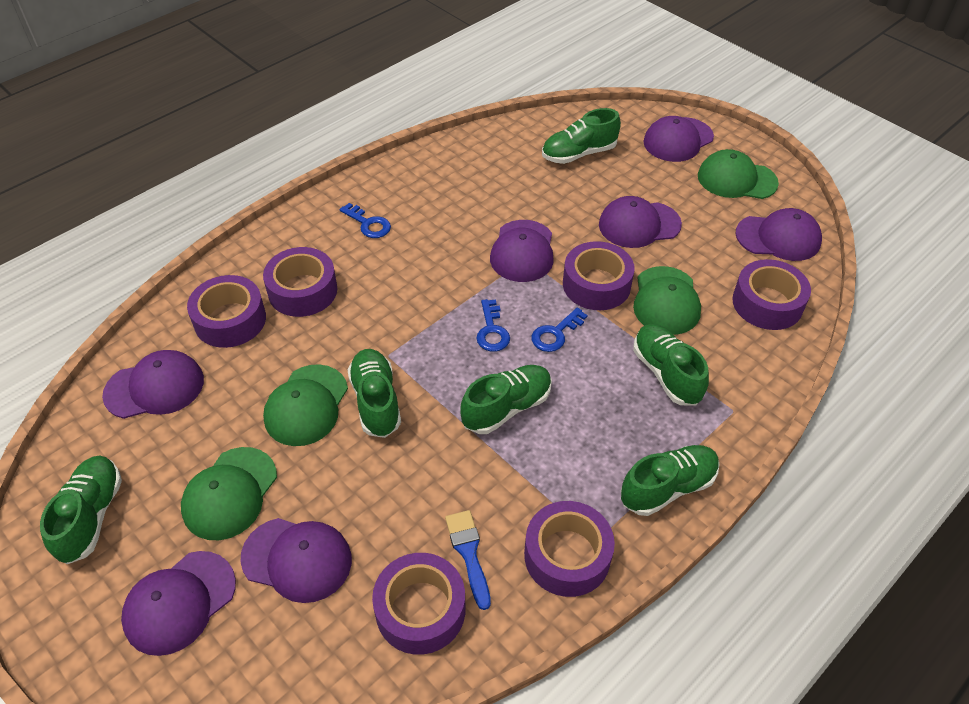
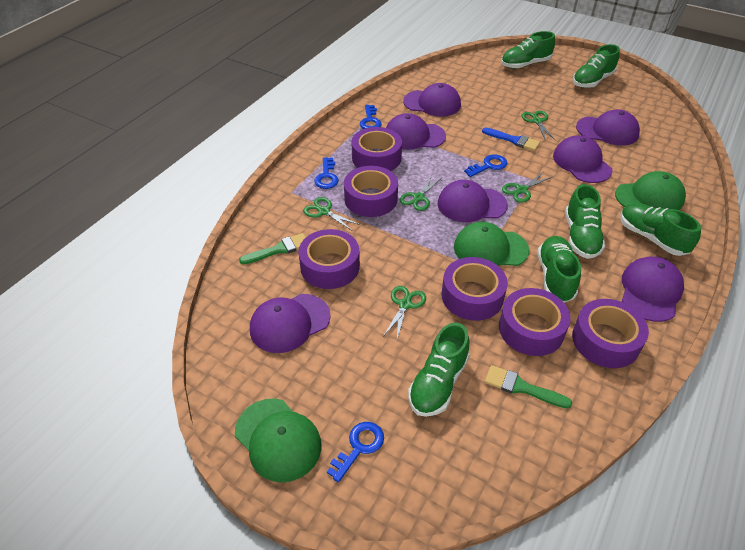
blue key: [339,203,391,238] [476,299,510,352] [532,307,587,352] = 3 -> [314,157,339,189] [327,422,384,483] [360,105,382,129] [464,154,507,177] = 4
green brush: none = 0 -> [239,233,306,265] [485,365,572,409] = 2
green cap: [181,447,277,540] [263,364,348,446] [633,266,701,335] [698,149,779,199] = 4 -> [235,398,322,483] [454,222,529,266] [615,171,686,210] = 3
green scissors: none = 0 -> [303,197,360,231] [383,286,426,339] [400,175,443,211] [502,172,552,203] [522,111,556,141] = 5

